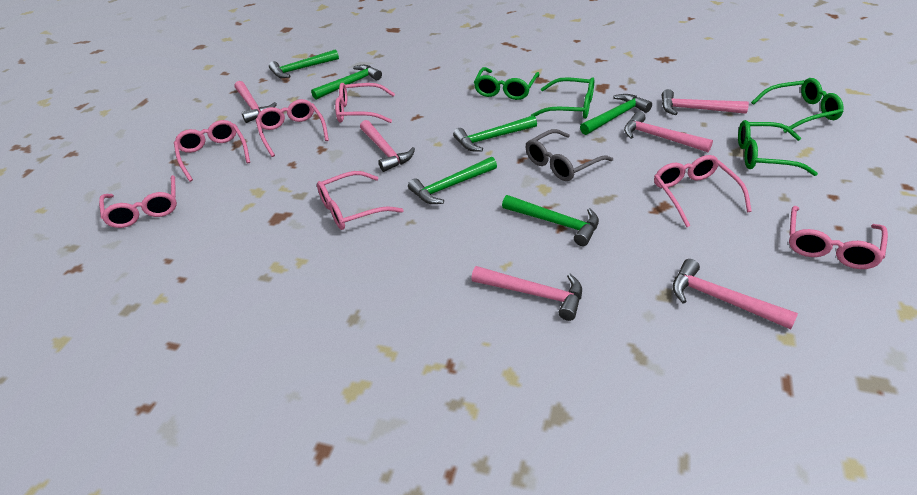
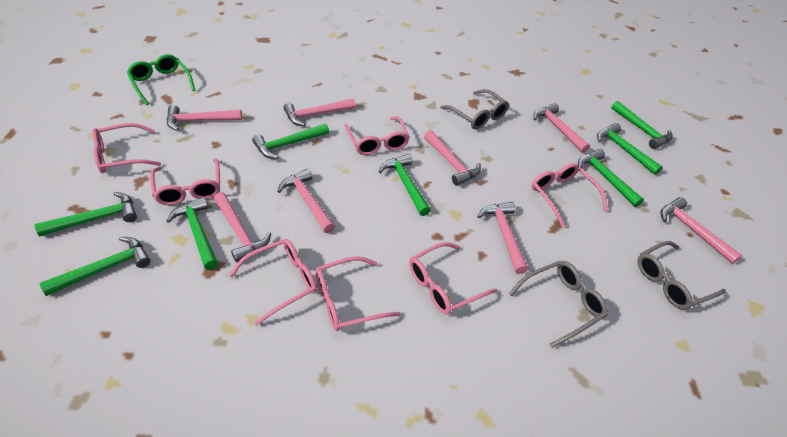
green glasses: [474,67,540,100] [531,77,594,119] [738,120,818,176] [751,78,843,133] = 4 -> [127,54,195,105] = 1
green hammer: [269,49,339,78] [311,65,382,100] [408,157,497,204] [453,115,537,151] [502,195,599,246] [580,94,652,135] = 6 -> [35,192,137,236] [40,237,151,296] [166,197,218,270] [252,124,329,159] [379,154,431,216] [578,149,644,207] [597,123,663,175] [611,101,673,149] = 8
grey glasses: [526,129,613,181] = 1 -> [440,89,509,129] [509,261,608,348] [638,241,726,310] = 3
pink hammer: [235,81,277,123] [360,120,415,172] [471,266,582,321] [624,111,713,152] [662,89,749,115] [673,259,798,329] = 6 -> [166,105,242,131] [214,192,271,263] [277,169,335,233] [284,98,356,126] [424,130,481,186] [477,202,528,274] [533,103,590,153] [661,197,742,264] = 8

